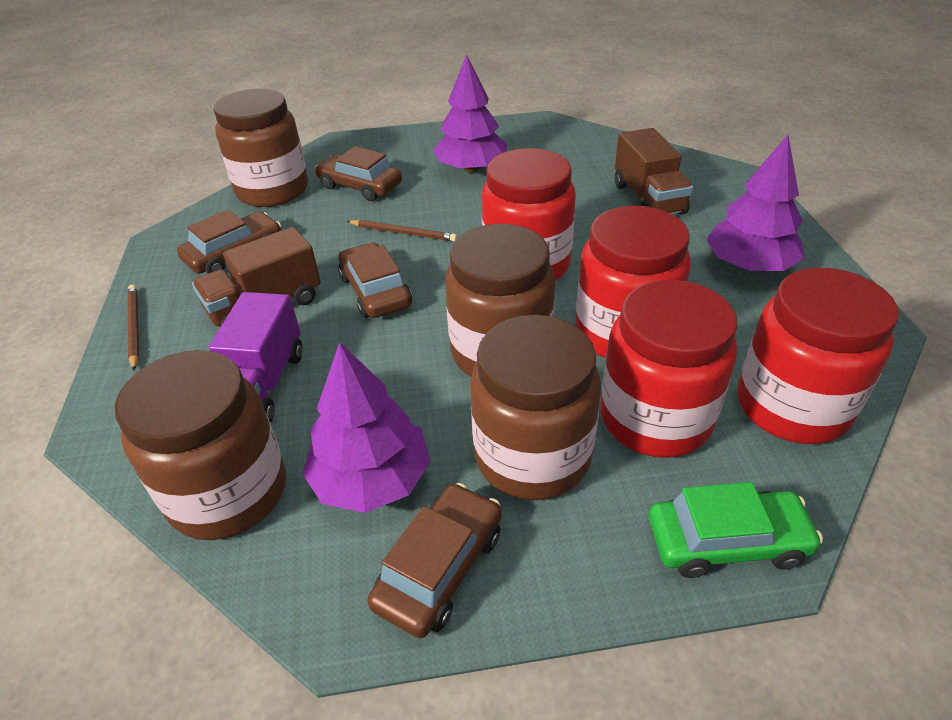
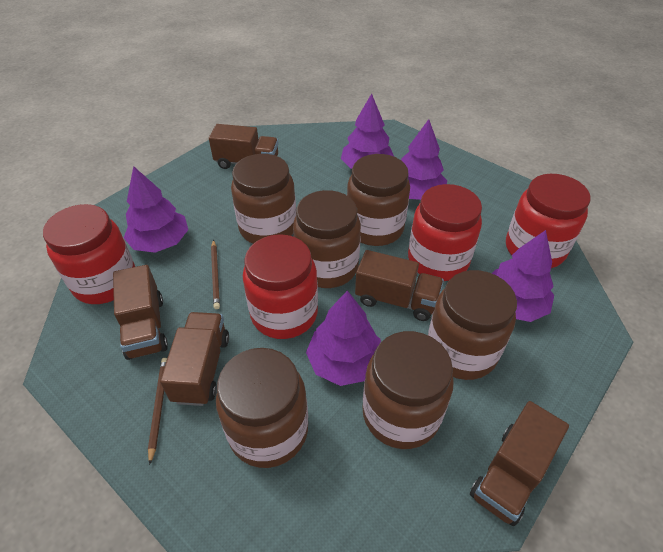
brown car: [177,210,281,274] [315,146,402,201] [338,242,412,318] [368,483,502,639] = 4 -> none = 0
brown jar: [115,350,286,540] [213,89,308,207] [445,224,555,376] [470,315,601,500] = 4 -> [216,348,308,468] [231,154,296,244] [293,190,361,288] [347,154,410,246] [362,331,454,449] [428,270,517,380] = 6
brown truck: [192,227,321,327] [615,128,693,214] = 2 -> [113,265,168,360] [160,312,229,406] [209,124,279,169] [355,250,444,321] [470,401,569,526] = 5
green car: [649,482,823,578] = 1 -> none = 0
purple tree: [302,342,430,513] [433,54,507,173] [706,135,804,271] = 3 -> [124,166,188,253] [306,290,381,386] [341,93,394,169] [401,119,447,200] [492,230,554,322] = 5
purple truck: [209,292,303,423] = 1 -> none = 0

